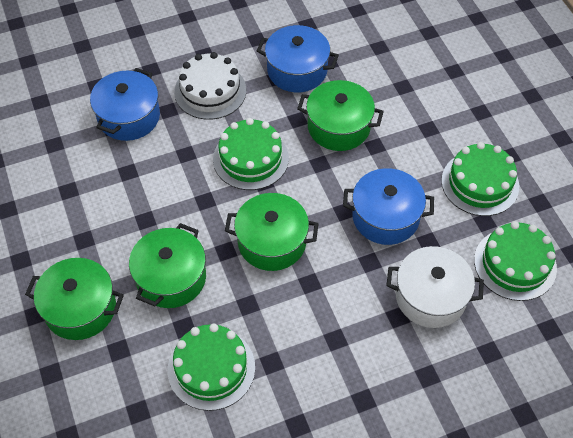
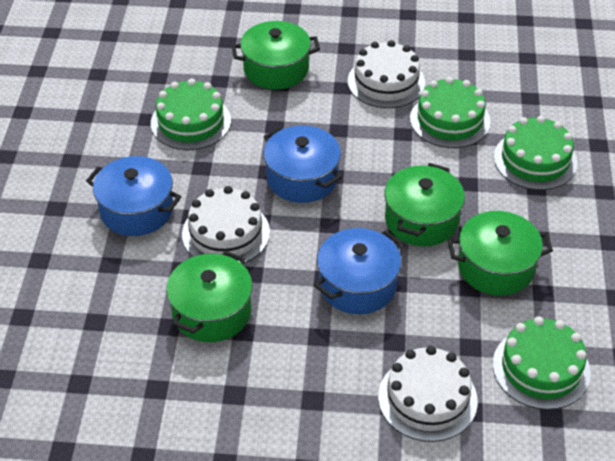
white cake: [174,52,246,120] = 1 -> [182,186,270,263] [348,40,425,108] [378,346,478,442] = 3
white pot: [386,246,484,328] = 1 -> none = 0

